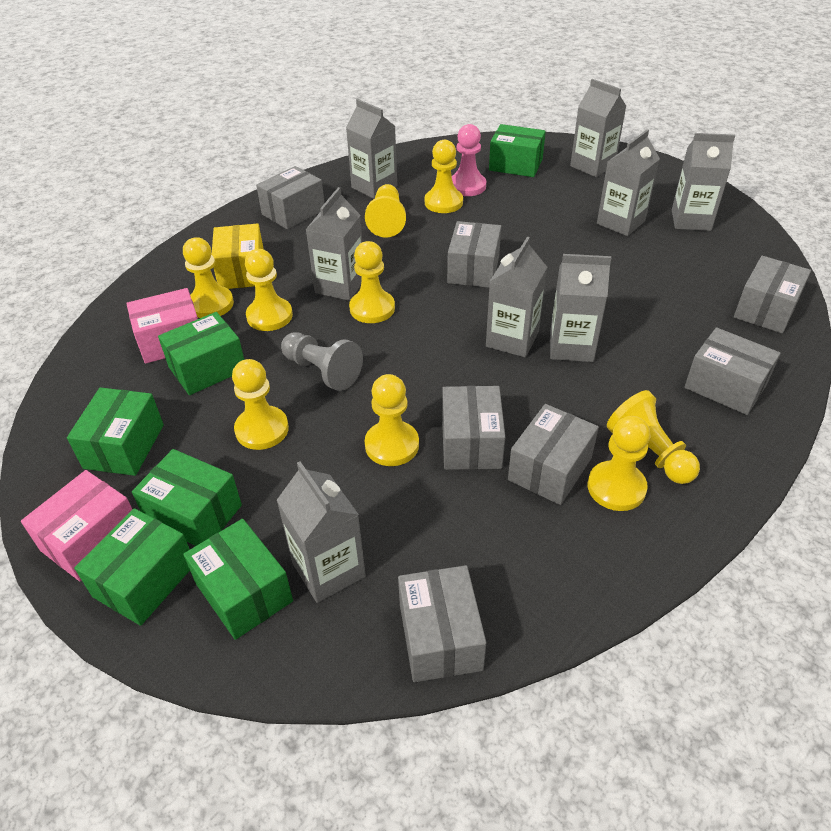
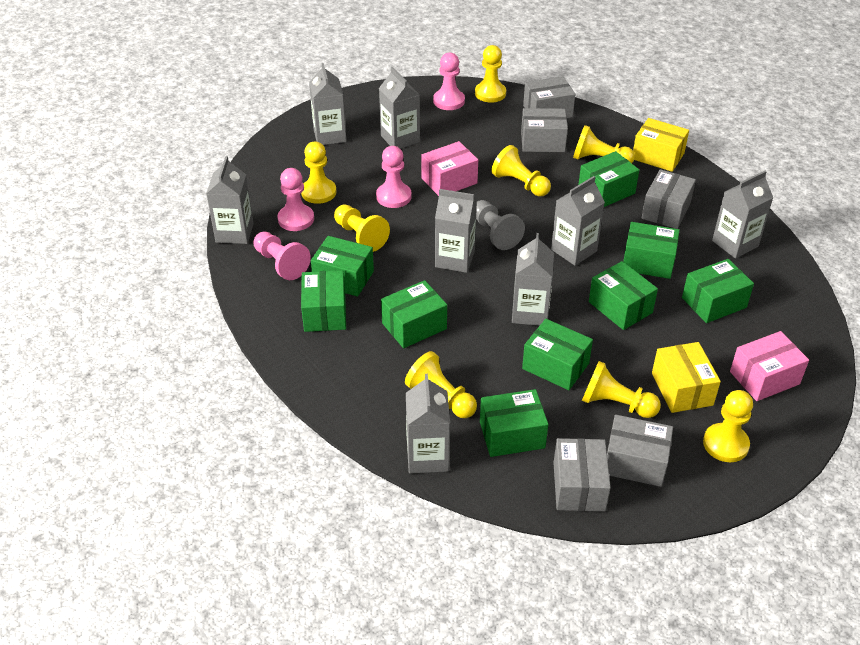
green box: [67,387,164,476] [74,508,190,626] [132,449,242,546] [158,312,244,395] [183,519,293,640] [489,124,546,177] = 6 -> [301,270,346,332] [311,236,374,297] [381,280,447,348] [480,389,548,457] [522,319,593,390] [578,151,639,207] [589,261,658,330] [623,222,680,279] [682,259,754,323] = 9
grey box: [256,166,324,229] [398,565,486,682] [442,386,505,470] [447,221,501,288] [508,404,599,505] [684,327,781,415] [734,256,811,333] = 7 -> [521,108,568,152] [523,76,575,118] [553,438,611,511] [607,415,673,487] [642,169,696,229] = 5
pink pawn: [452,124,486,196] = 1 -> [253,232,311,280] [278,168,314,231] [376,146,412,208] [433,53,465,110] = 4
yellow box: [212,223,264,289] = 1 -> [633,118,689,172] [652,342,721,413] = 2
yellow pawn: [183,237,234,318] [232,359,289,450] [245,249,293,331] [349,241,395,323] [365,184,406,237] [365,374,419,466] [425,140,463,213] [588,416,651,511] [607,390,700,484] = 9 -> [301,141,337,204] [334,204,390,252] [405,351,477,418] [475,45,506,103] [491,145,551,197] [573,125,635,163] [582,361,661,418] [703,390,753,462] = 8

